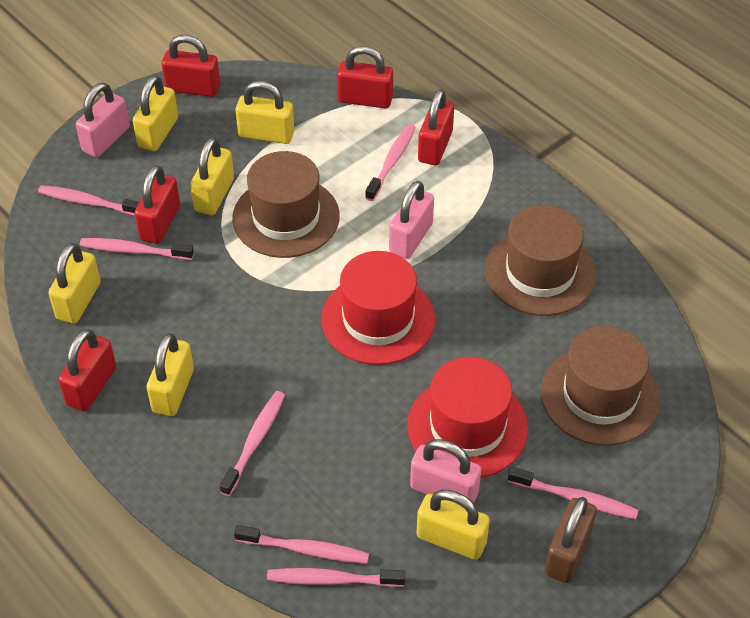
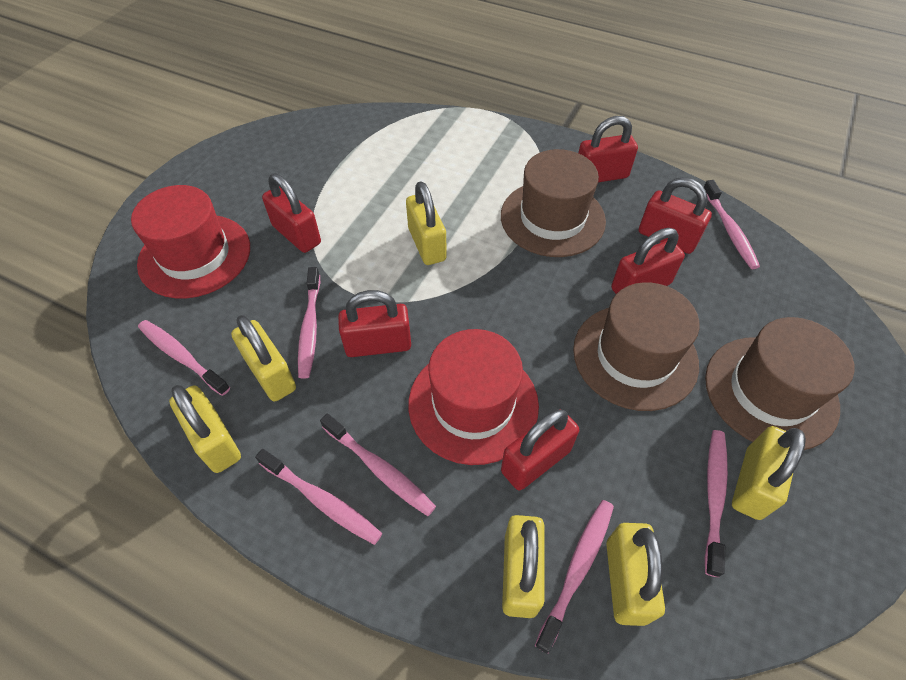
brown padlock: [545,497,597,583] = 1 -> none = 0
pink padlock: [76,83,130,157] [389,181,434,259] [410,439,481,503] = 3 -> none = 0
red padlock: [58,329,116,411] [134,165,180,244] [162,35,220,97] [337,46,393,109] [418,89,454,165] = 5 -> [262,173,321,253] [338,290,411,357] [501,409,579,490] [578,116,638,182] [611,228,685,294] [639,177,712,254] = 6

